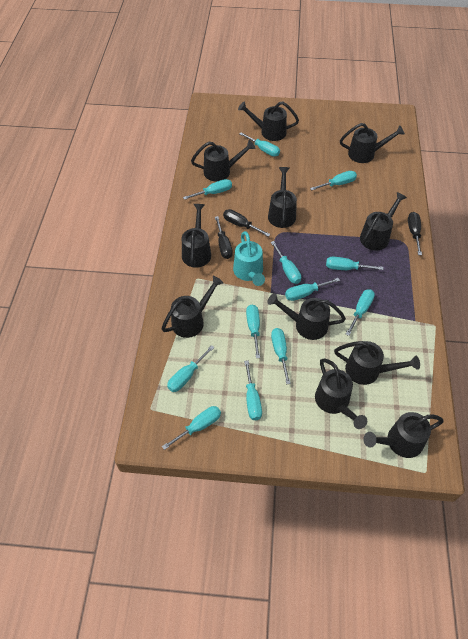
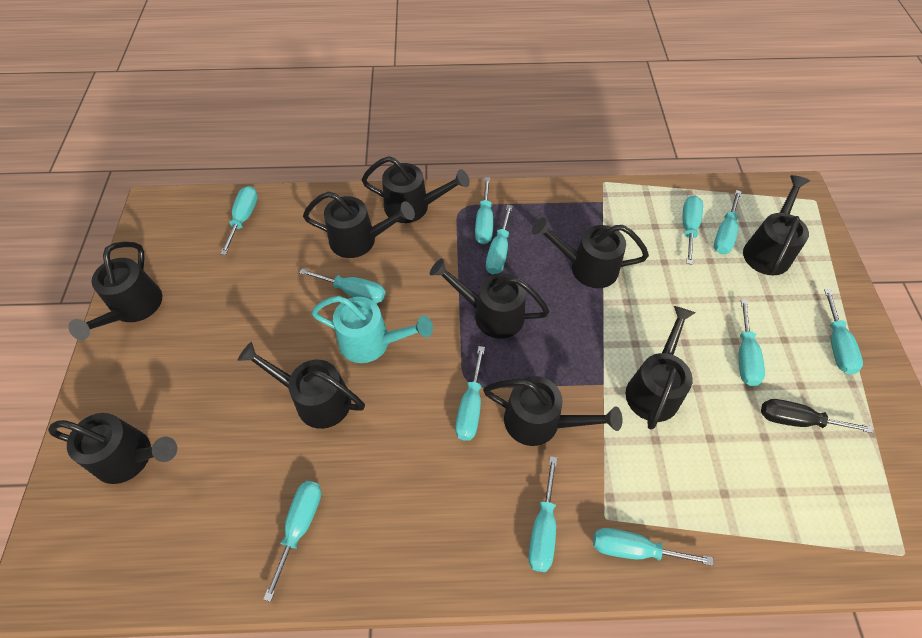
black screwdriver: [215,216,233,259] [223,209,271,237] [408,212,422,255] = 3 -> [761,399,873,433] = 1
black watering can: [162,276,223,338] [182,204,211,268] [191,140,255,181] [238,101,299,141] [267,293,346,340] [268,167,297,228] [315,358,367,429] [334,341,420,385] [340,123,405,163] [360,192,407,251] [363,412,444,458] = 11 -> [48,413,177,484] [68,242,162,340] [237,342,365,429] [303,192,415,258] [362,156,470,223] [430,258,549,339] [483,376,622,446] [532,217,649,288] [626,306,695,430] [743,175,810,275] = 10

